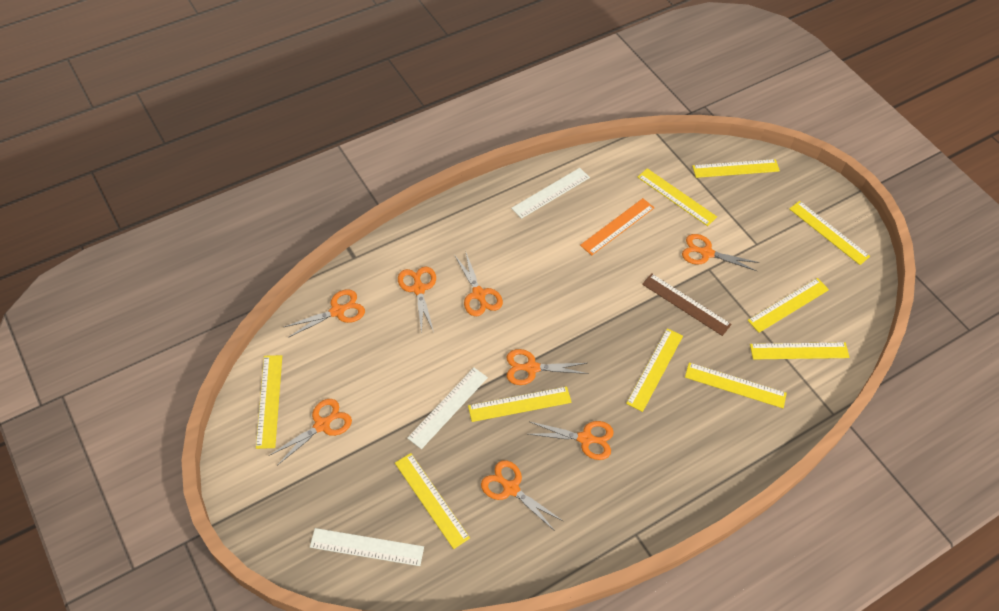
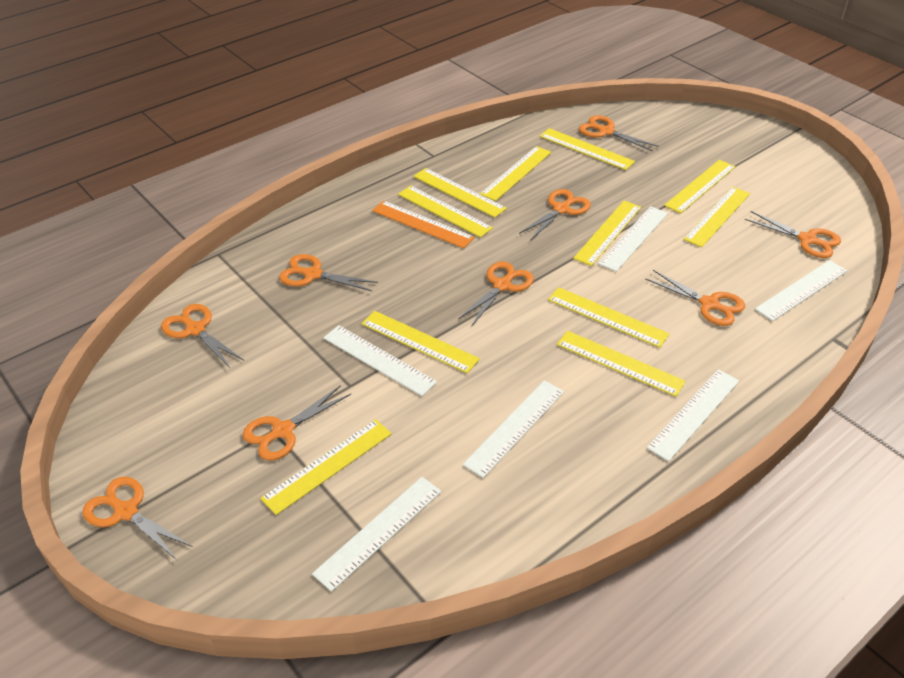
brown ruler: [642,273,732,336] = 1 -> none = 0
orange scissors: [269,399,352,466] [284,289,365,338] [398,267,436,334] [455,250,503,316] [481,460,563,531] [507,349,589,385] [528,421,614,460] [682,234,759,271] = 8 -> [83,477,193,561] [161,304,244,368] [242,385,351,460] [279,254,378,291] [458,261,534,326] [519,189,591,241] [579,115,659,151] [645,270,745,326] [745,211,841,258] = 9
white ruler: [310,528,424,566] [407,368,488,449] [511,168,590,219] = 3 -> [312,477,441,592] [323,325,437,396] [463,380,564,478] [598,206,668,272] [647,369,739,462] [755,260,847,321] = 6
yellow ruler: [256,355,282,449] [395,453,470,549] [468,386,572,422] [626,328,683,412] [638,168,717,226] [685,362,787,408] [692,159,780,178] [747,278,829,333] [750,342,850,360] [789,201,870,265] = 10 -> [260,419,392,515] [362,311,480,374] [398,185,493,238] [414,168,507,218] [480,146,551,201] [540,128,635,170] [548,287,669,348] [557,331,686,397] [573,201,641,266] [664,160,735,214] [683,187,750,247] = 11

